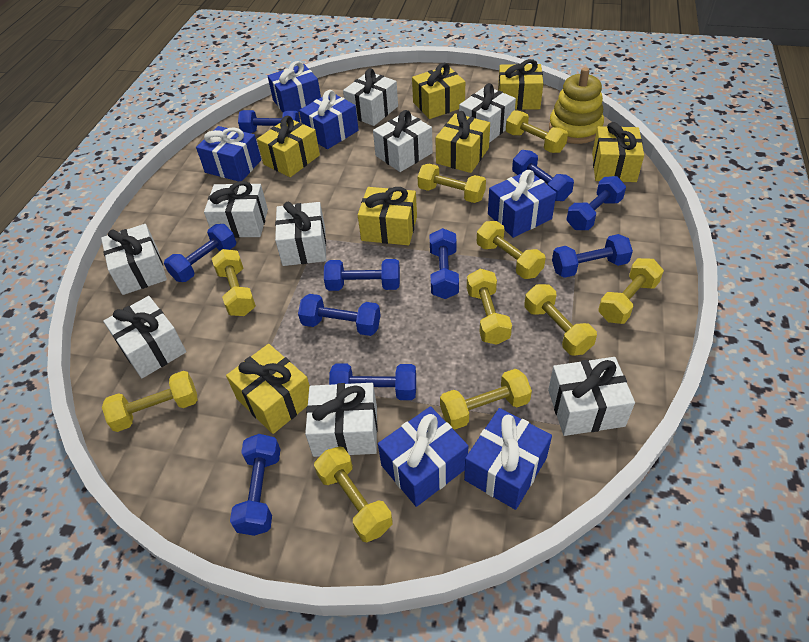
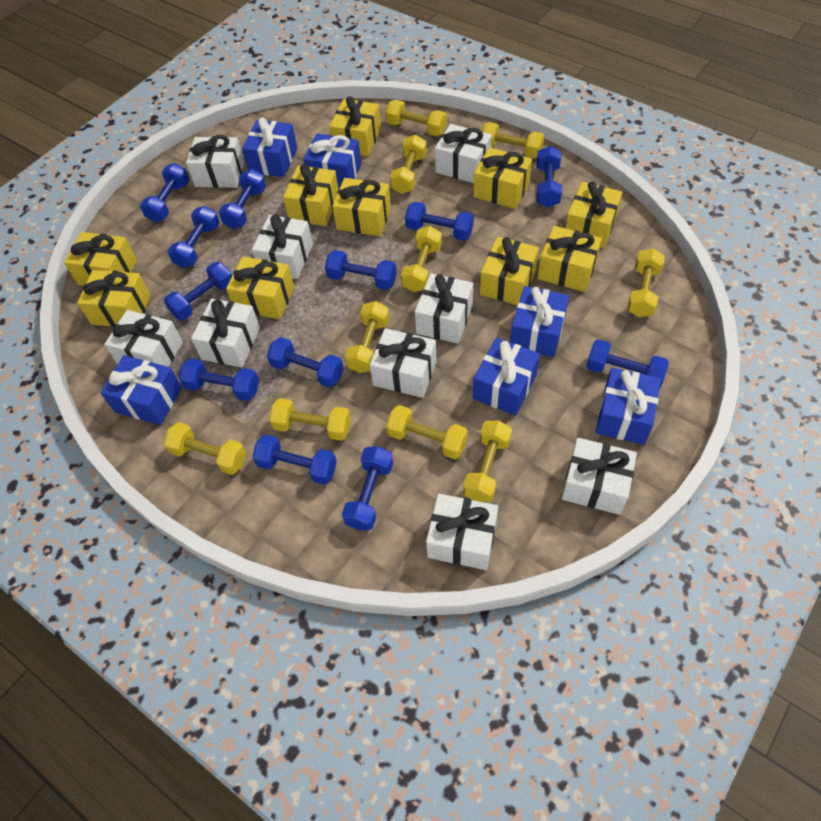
blue dumbbell: [164,224,236,282] [230,434,281,536] [238,110,300,133] [298,294,381,336] [324,259,400,291] [329,363,416,400] [430,228,459,299] [512,150,574,201] [552,234,633,278] [567,176,626,230] = 10 -> [140,163,190,222] [164,262,232,320] [168,206,220,268] [179,358,259,401] [219,169,266,229] [252,434,337,485] [267,337,344,387] [325,250,397,290] [342,446,393,530] [405,202,474,241] [537,146,562,207] [586,339,669,388] = 12
yellow gift: [226,344,310,434] [257,116,320,177] [358,187,417,245] [412,63,465,119] [435,111,490,173] [498,59,543,110] [592,122,644,182] = 7 -> [64,232,137,286] [77,270,151,327] [226,256,295,319] [283,164,339,226] [329,96,381,156] [332,178,391,236] [473,147,532,209] [480,237,539,305] [537,226,602,292] [565,181,623,248] = 10
yellow stacking toy: [549,67,604,144] = 1 -> none = 0

